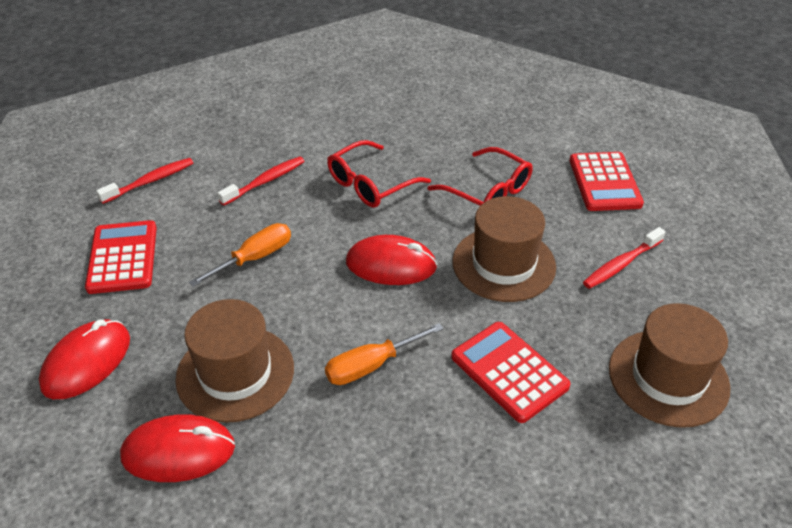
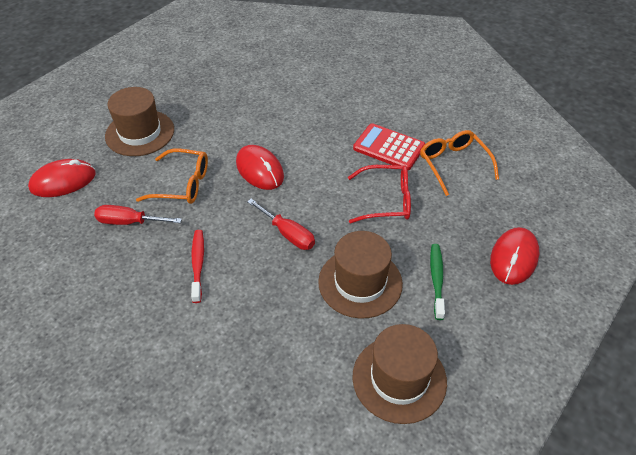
green toothbrush: none = 0 -> [430,244,445,320] = 1
orange glasses: none = 0 -> [136,149,208,204] [420,130,499,196] = 2
orange screwdriver: [189,223,291,287] [325,323,444,385] = 2 -> none = 0
red calculator: [85,220,157,294] [451,322,571,423] [570,152,644,211] = 3 -> [353,123,425,170] = 1
red glasses: [327,140,431,208] [428,147,533,206] = 2 -> [348,165,411,223] = 1
red screwdriver: none = 0 -> [94,205,182,225] [247,199,315,250] = 2
red toothbrush: [96,158,193,204] [217,156,305,206] [583,227,666,289] = 3 -> [191,230,204,303] = 1

